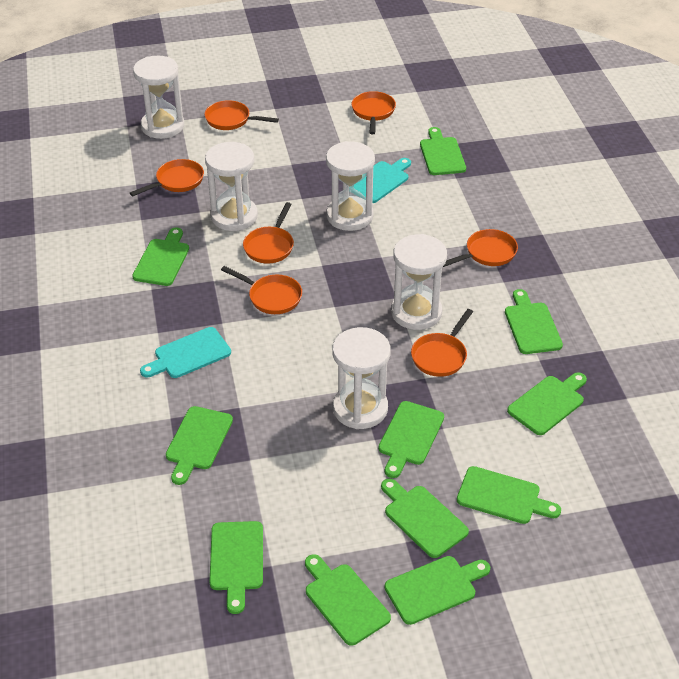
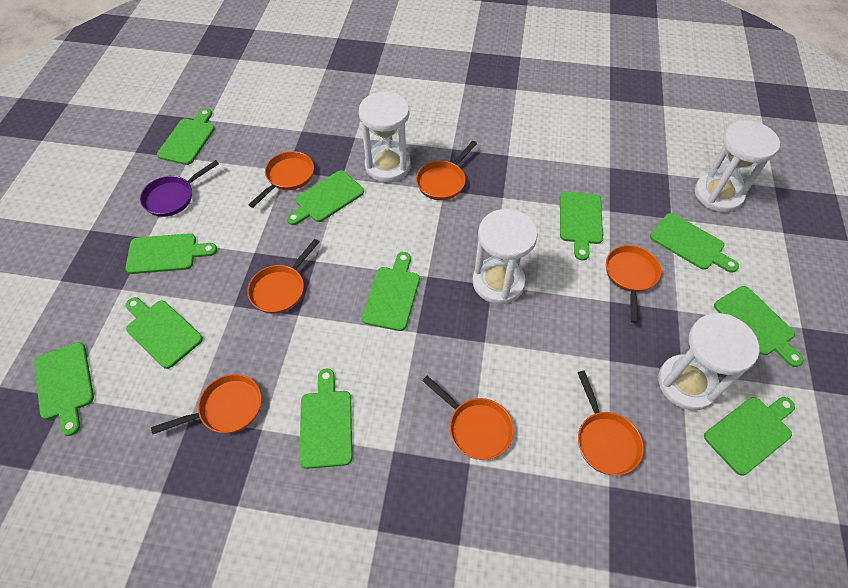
purple pan: none = 0 -> [140,160,219,217] = 1
turquoise cutting board: [140,327,231,378] [353,158,411,203] = 2 -> none = 0
white hourglass: [133,56,184,139] [205,142,258,231] [326,141,375,231] [332,327,391,429] [391,234,447,330] = 5 -> [359,91,411,182] [472,209,538,304] [658,313,759,410] [695,120,780,212] = 4

